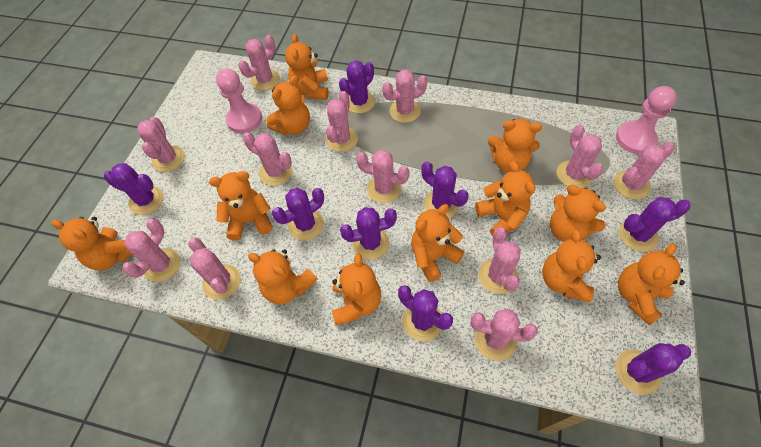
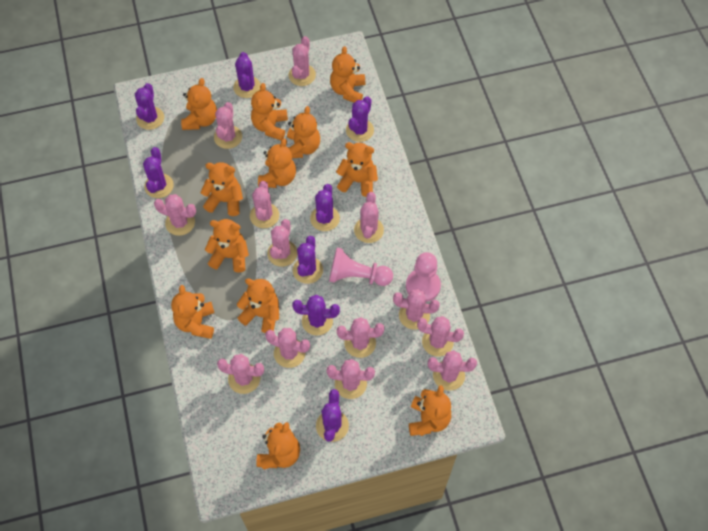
pink cactus: [122,219,180,282] [137,117,185,172] [189,238,240,300] [239,35,280,91] [243,132,293,186] [326,91,358,152] [356,150,409,203] [382,70,428,123] [470,309,538,361] [478,227,521,294] [557,125,603,188] [613,141,675,199] = 12 -> [154,194,196,236] [214,102,242,149] [217,354,264,394] [250,181,279,228] [265,328,310,368] [267,219,297,267] [288,36,316,86] [326,359,375,399] [337,317,384,358] [354,192,384,243] [393,289,440,330] [417,316,464,357] [428,350,477,391] = 13

